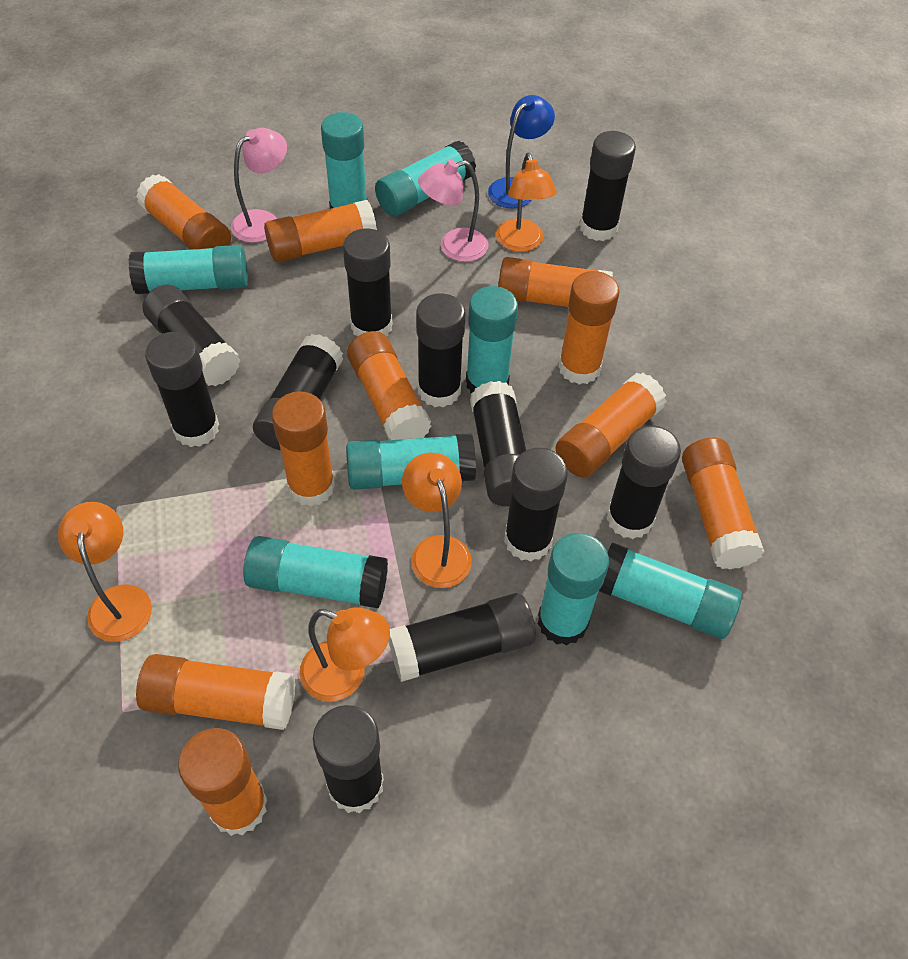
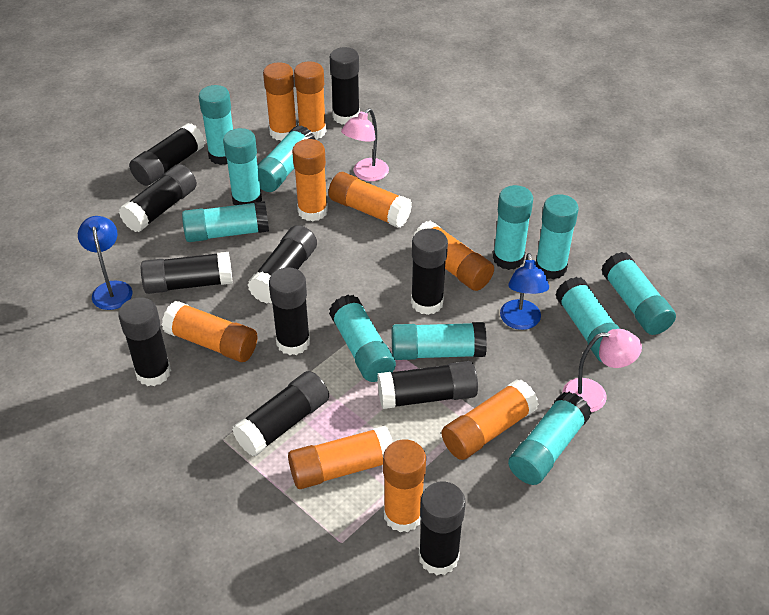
blue lamp: [488,95,555,208] = 1 -> [78,216,132,310] [500,253,549,330] = 2
orange glue stick: [136,174,231,250] [136,654,296,730] [178,728,268,836] [264,200,377,262] [272,391,335,507] [347,331,432,440] [498,257,613,307] [556,373,667,478] [558,271,620,385] [682,438,764,570] = 10 -> [162,301,258,362] [263,62,297,141] [288,426,393,489] [292,139,328,222] [294,61,327,139] [329,172,412,228] [383,439,426,532] [412,221,494,291] [441,379,539,460] = 9
orange lamp: [58,502,152,642] [300,607,390,701] [402,452,472,588] [496,153,556,252] = 4 -> none = 0
turquoise glue stick: [128,245,248,294] [243,536,388,608] [321,112,367,209] [346,433,476,490] [375,140,476,216] [466,286,518,394] [538,533,609,646] [599,543,742,639] = 8 -> [182,201,269,242] [199,85,233,165] [223,128,262,205] [257,125,316,192] [329,295,396,382] [392,322,487,360] [493,185,533,270] [508,392,591,485] [536,194,579,280] [555,277,620,363] [601,252,676,335] = 11

